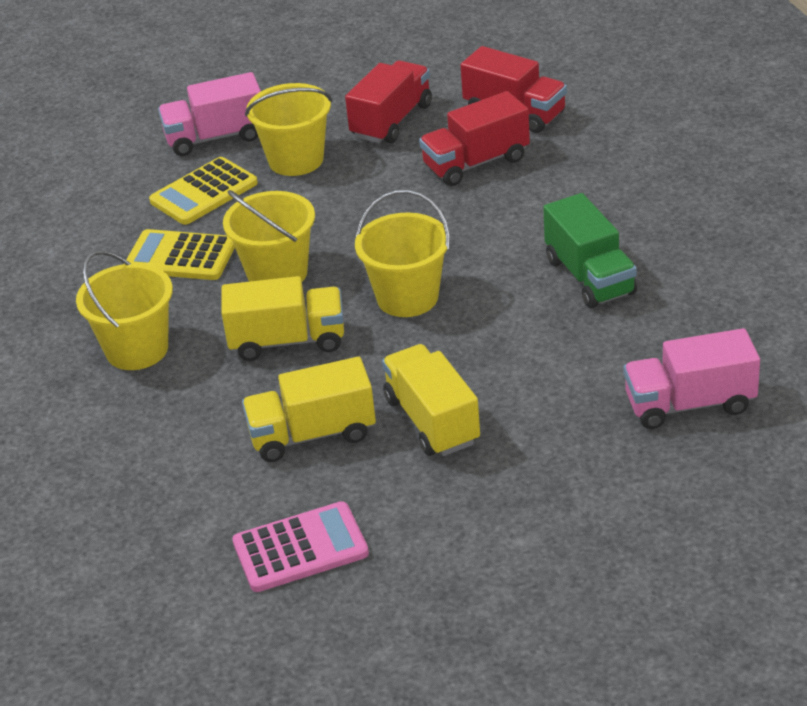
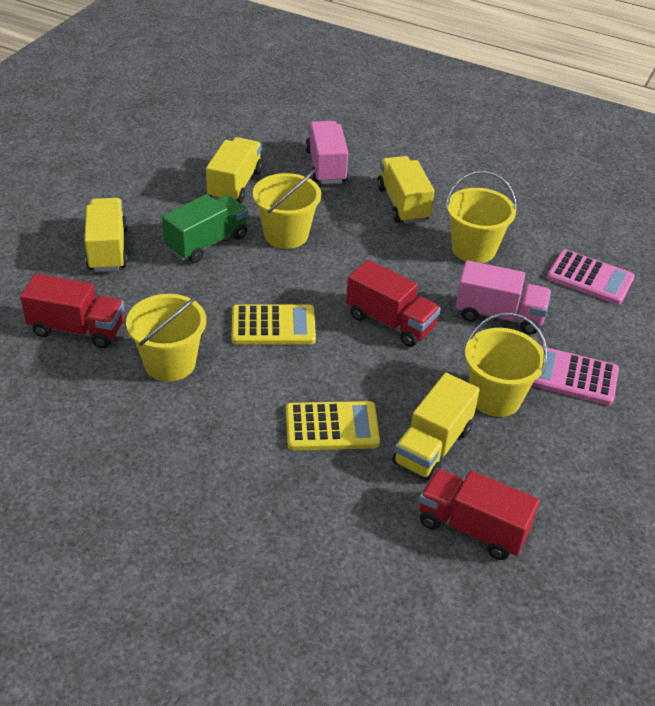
pink calculator: [232,501,369,592] = 1 -> [532,346,619,405] [547,250,635,305] = 2
yellow truck: [221,276,344,361] [242,357,376,462] [382,344,480,456] = 3 -> [84,198,128,272] [206,137,263,203] [377,156,434,224] [392,373,480,481] = 4

